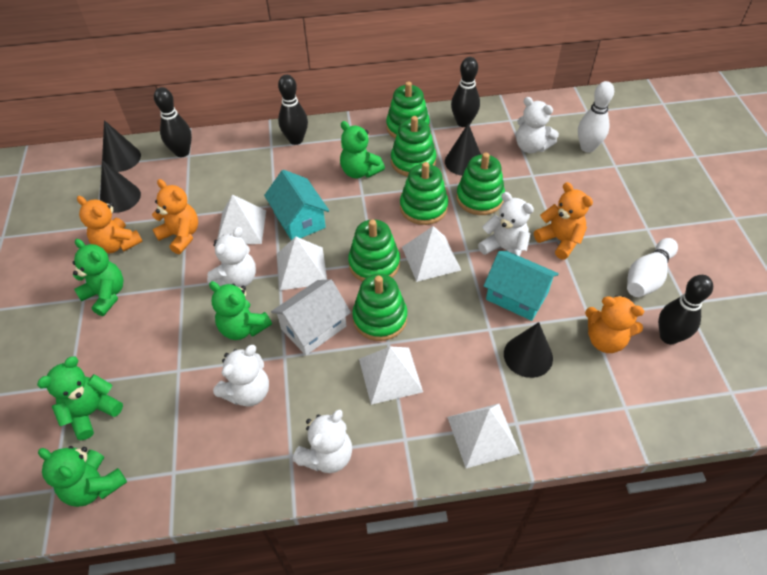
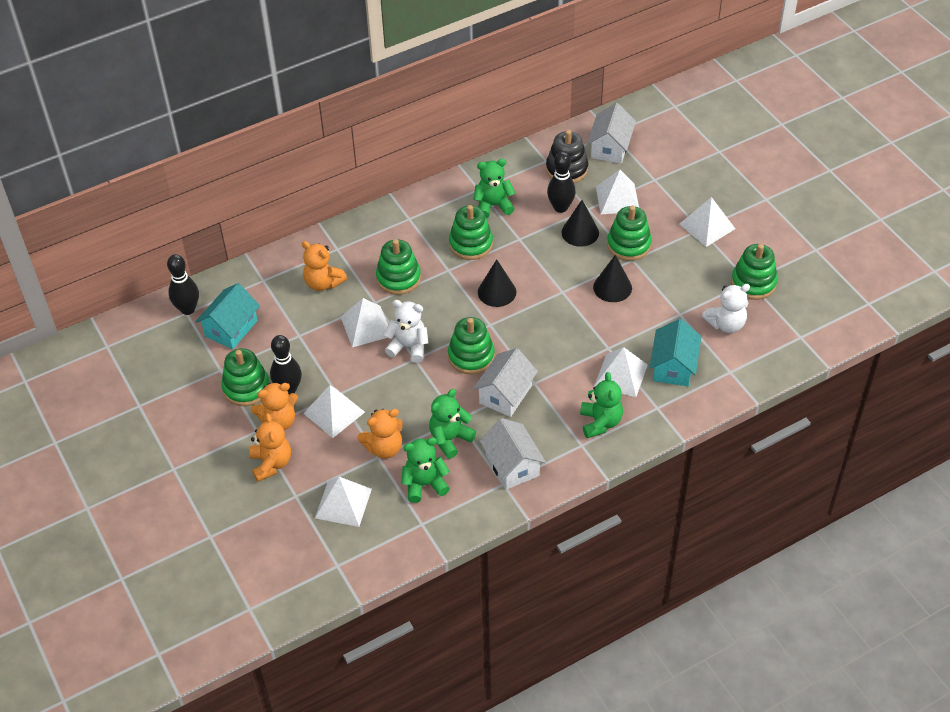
black bowling pin: [154,87,192,157] [278,74,308,145] [451,57,480,127] [658,275,713,344] = 4 -> [167,254,199,315] [270,335,302,394] [547,152,576,213] = 3
black cone: [100,160,141,213] [102,120,141,172] [445,123,481,176] [504,322,553,378] = 4 -> [478,259,516,307] [562,200,599,247] [593,255,632,302] = 3
black stacking toy: none = 0 -> [546,130,588,183] = 1
green teddy bear: [37,357,123,440] [38,446,127,507] [72,239,124,316] [209,281,272,340] [340,121,385,178] = 5 -> [401,437,450,503] [429,389,476,459] [473,159,515,218] [580,372,623,438] = 4
white bowling pin: [578,81,614,153] [627,238,678,297] = 2 -> none = 0
white house: [271,279,351,355] = 1 -> [473,348,538,417] [480,418,546,490] [587,103,636,164] = 3
white pyramid: [217,194,266,244] [277,237,327,290] [359,347,423,405] [402,226,461,282] [447,404,520,468] = 5 -> [303,385,365,438] [315,477,372,527] [341,298,388,347] [594,347,648,397] [596,170,639,214] [679,197,735,247] = 6
white teddy bear: [207,227,256,287] [213,345,269,407] [293,410,352,473] [478,192,534,256] [516,97,559,154] = 5 -> [384,300,428,363] [702,284,750,333] = 2

